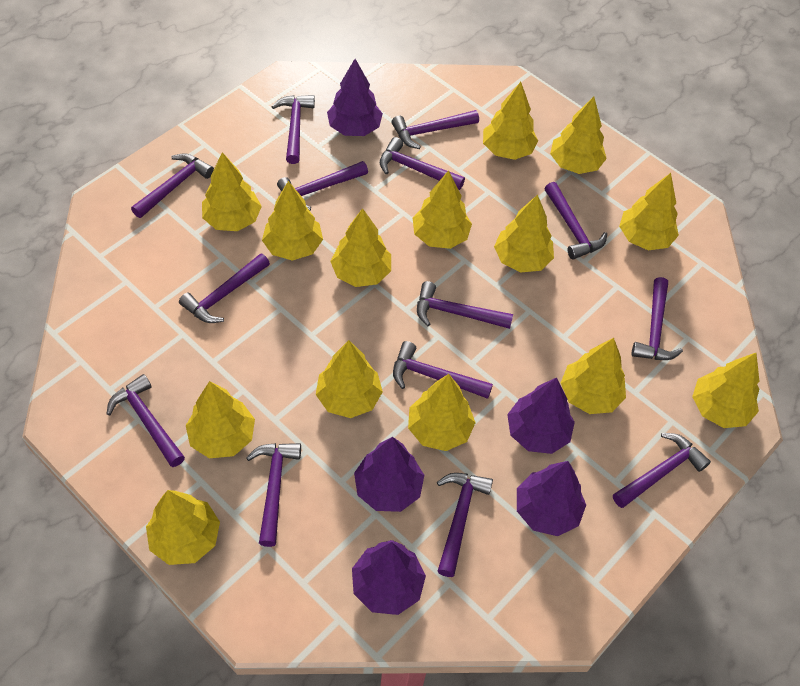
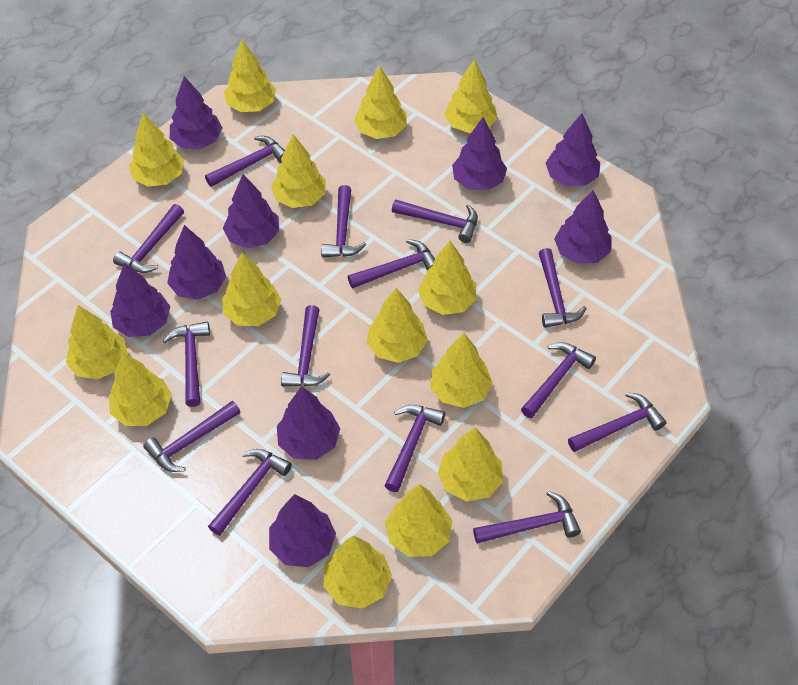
purple tree: [327,59,383,136] [352,540,426,615] [354,437,424,512] [507,378,575,454] [517,461,586,536] = 5 -> [110,263,170,337] [167,225,226,300] [170,76,223,149] [223,174,279,248] [269,494,336,567] [277,386,340,460] [452,117,507,191] [546,113,600,186] [554,190,611,264] = 9

